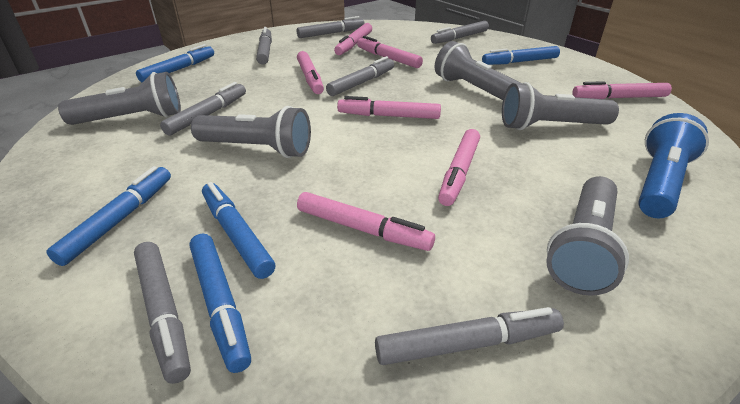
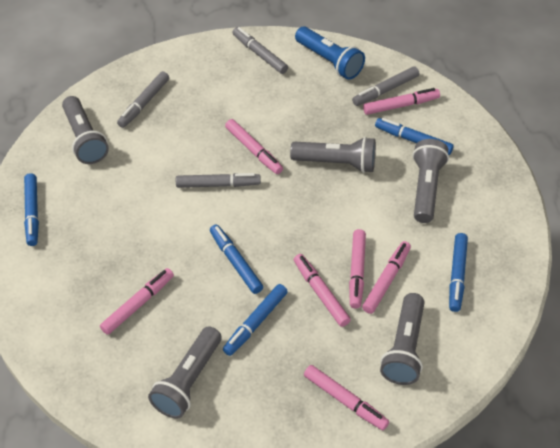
grey marker: [134,242,191,384] [160,82,246,136] [256,27,272,65] [297,16,365,38] [326,56,394,96] [375,307,564,365] [431,21,489,44] = 7 -> [117,71,169,128] [176,173,261,188] [232,27,288,74] [352,66,419,106] = 4

